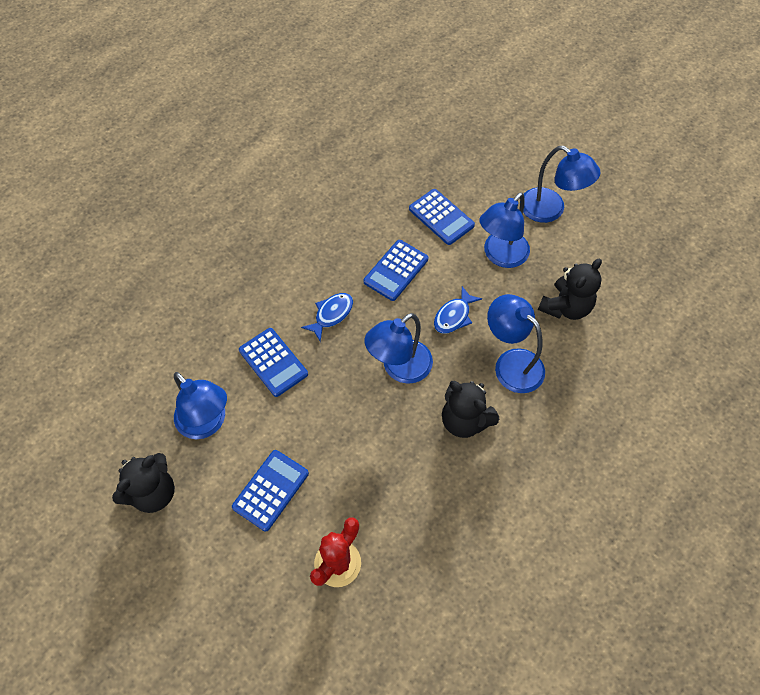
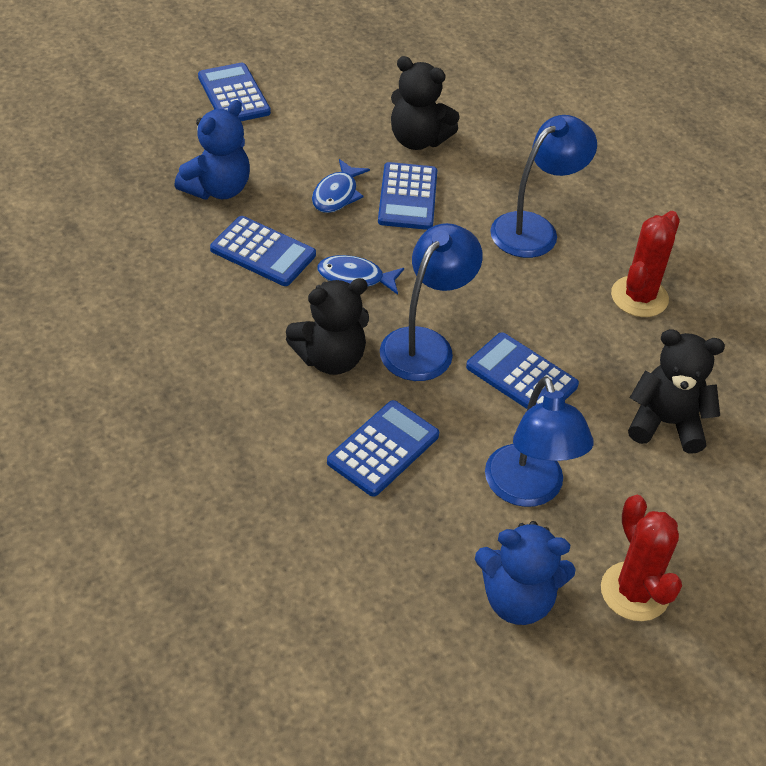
blue calculator: [232,450,309,532] [239,328,308,397] [364,240,428,301] [409,189,475,245] = 4 -> [198,63,271,121] [210,216,316,286] [327,400,439,497] [378,162,437,230] [466,332,579,409] = 5
blue lamp: [174,372,227,439] [364,313,433,384] [479,193,530,268] [487,294,545,393] [523,146,600,223] = 5 -> [380,223,483,381] [485,376,594,507] [490,115,597,258] = 3
blue teddy bear: none = 0 -> [174,100,250,200] [475,521,576,625] = 2
red cactus: [310,517,361,587] = 1 -> [601,495,682,621] [611,211,680,317] = 2

